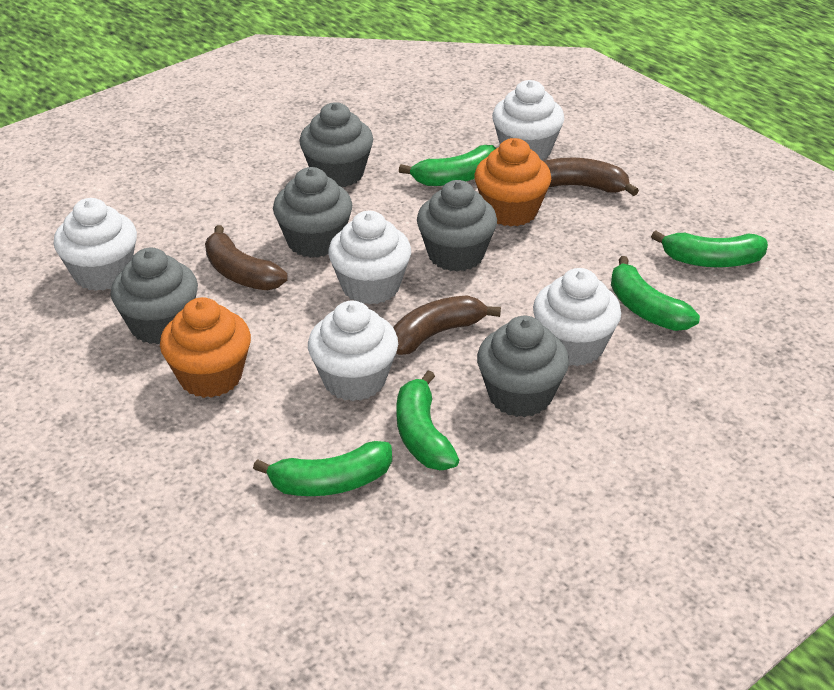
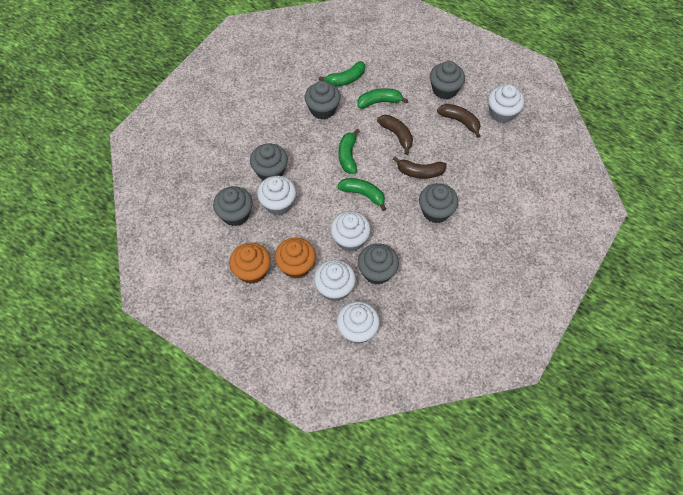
green banana: [253,441,392,496] [396,370,459,470] [399,145,496,186] [611,256,700,331] [651,231,768,267] = 5 -> [319,61,365,87] [337,178,386,211] [339,129,360,174] [357,88,408,108] = 4
grey cupcake: [111,248,198,344] [273,167,352,258] [299,102,373,187] [417,180,497,272] [477,316,569,417] = 5 -> [213,186,253,226] [250,143,288,180] [305,81,341,120] [358,243,399,285] [419,183,458,223] [430,61,465,99] = 6

